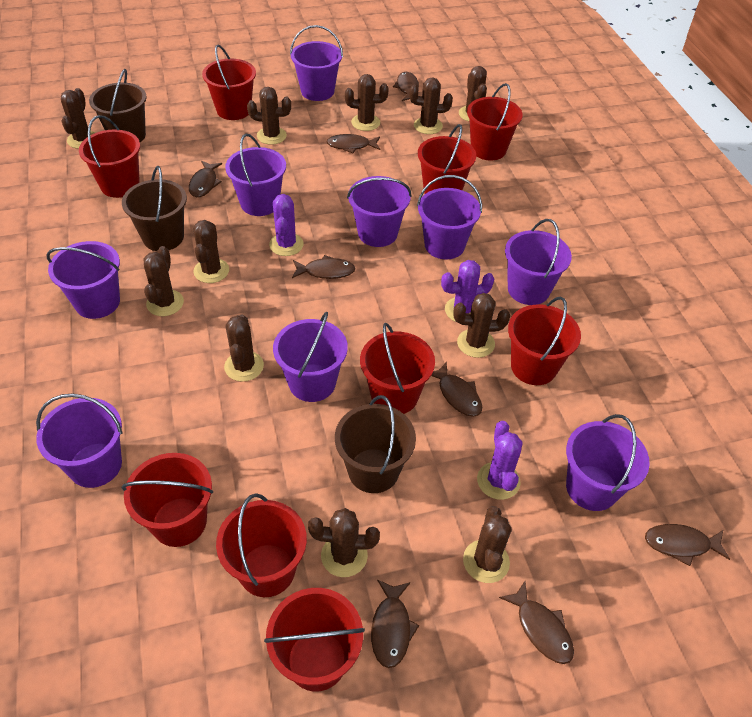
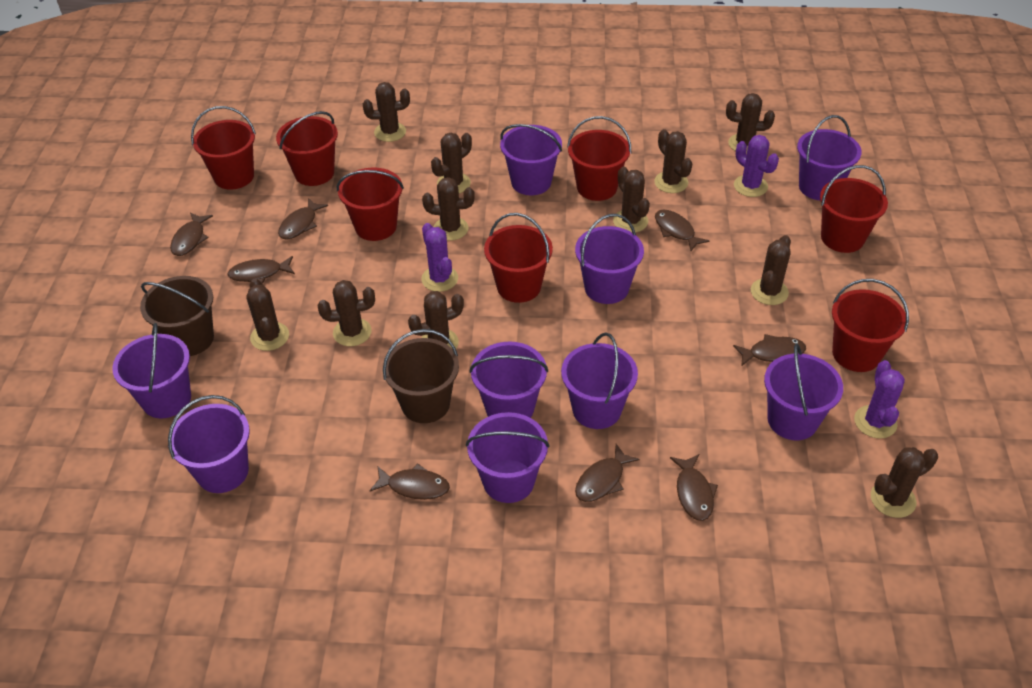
brown bucket: [89,69,147,142] [122,166,187,251] [335,395,416,493] = 3 -> [140,276,214,356] [383,329,459,423] = 2
red bucket: [79,115,140,198] [122,453,213,547] [202,44,256,120] [216,493,307,597] [264,588,365,692] [360,323,435,414] [418,124,476,194] [467,83,523,161] [508,296,581,385] = 9 -> [191,106,256,190] [276,111,338,186] [337,168,404,241] [484,213,553,303] [567,116,631,201] [820,165,888,253] [832,279,909,372] = 7

